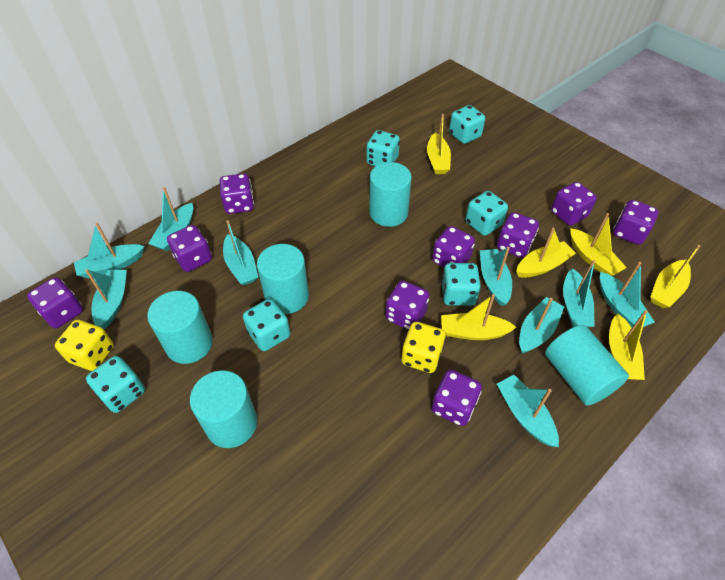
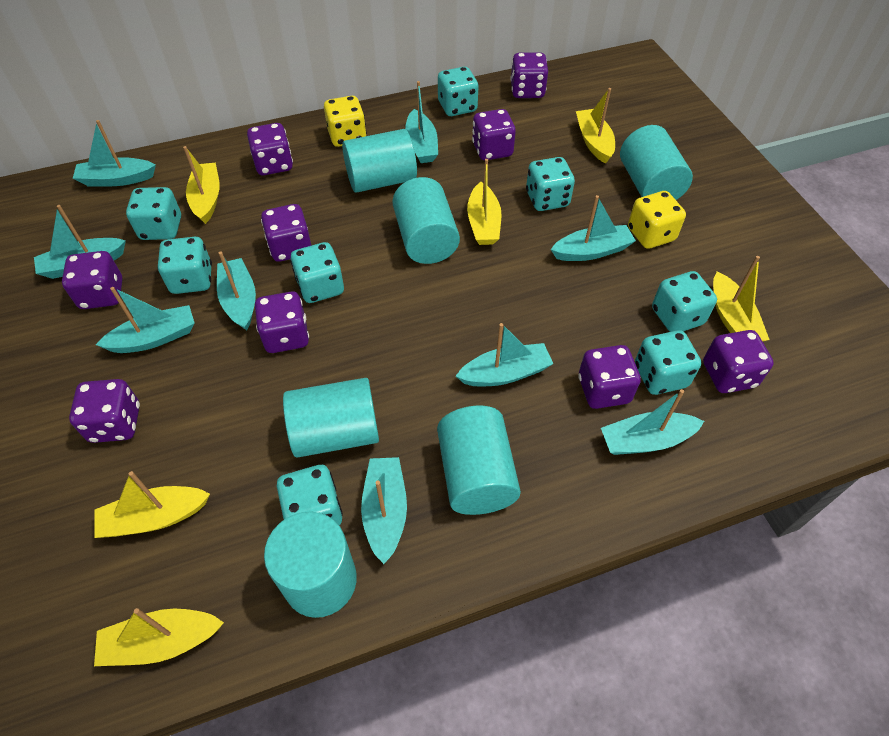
turquoise cylinder: [147,291,213,364] [190,370,257,448] [257,244,309,314] [369,162,412,227] [545,325,629,406] = 5 -> [264,511,357,618] [283,378,379,458] [342,129,417,193] [392,177,460,264] [437,406,521,515] [620,125,693,200] = 6
turquoise dice: [86,356,145,413] [243,299,290,351] [366,130,400,166] [441,263,481,306] [449,105,485,144] [465,191,508,236] = 6 -> [126,187,181,240] [157,237,212,294] [277,465,343,525] [290,242,344,303] [438,67,479,116] [526,157,575,211] [635,330,701,395] [652,271,717,332] = 8

